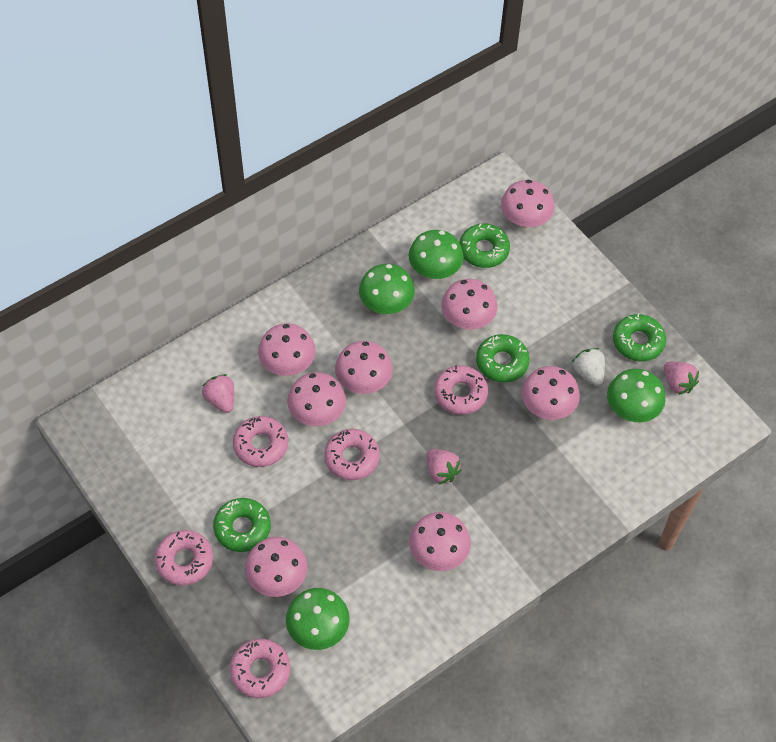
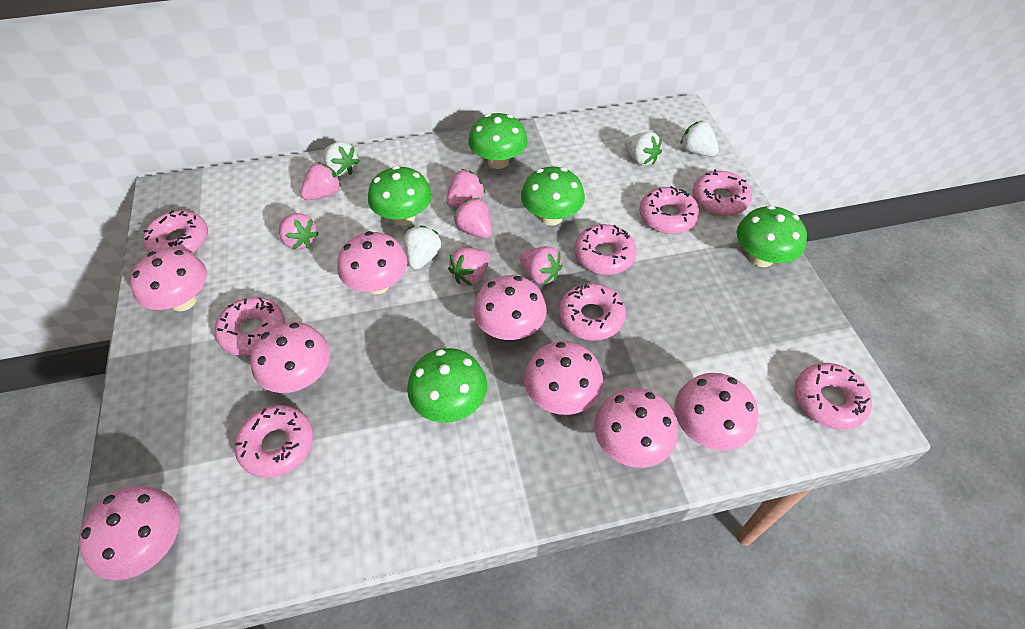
green donut: [213,498,271,552] [459,224,510,268] [476,334,530,382] [613,313,666,361] = 4 -> none = 0
green mushroom: [286,588,350,650] [359,264,415,314] [409,230,464,279] [607,369,665,422] = 4 -> [368,166,432,226] [407,348,487,422] [468,113,528,169] [521,167,585,226] [737,205,807,267] = 5
pink donut: [155,530,213,586] [230,639,290,698] [233,416,288,467] [324,429,380,480] [434,365,488,415] = 5 -> [143,210,208,253] [215,297,285,356] [235,405,314,478] [559,283,626,341] [575,224,637,275] [639,186,699,234] [693,169,752,216] [795,363,872,430] = 8
pink strawberry: [202,374,234,413] [426,449,462,484] [664,361,699,395] = 3 -> [279,213,319,250] [301,162,341,200] [446,169,486,207] [448,247,490,286] [454,198,492,238] [520,246,563,285] = 6
white strawberry: [572,348,605,386] = 1 -> [323,142,359,176] [404,225,441,270] [625,132,662,166] [680,121,719,156] = 4

